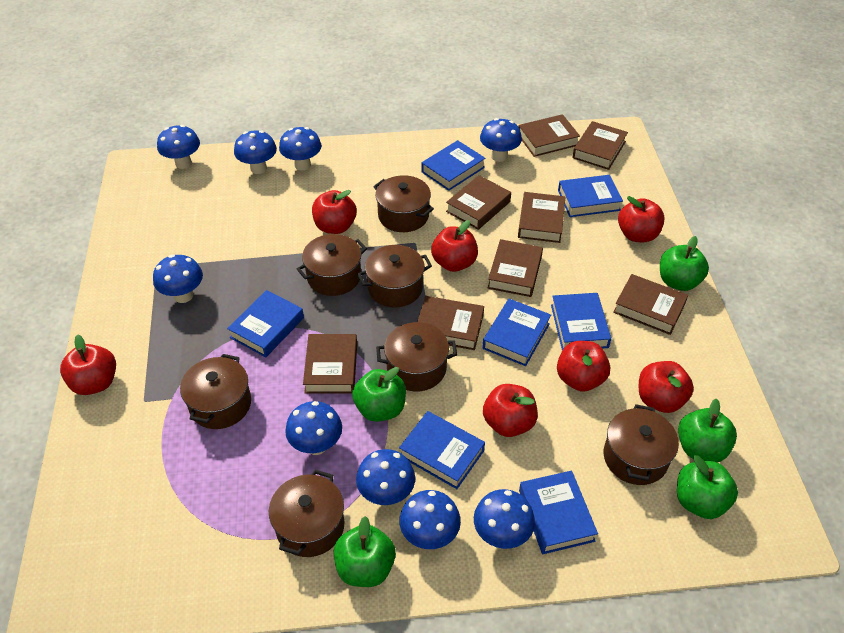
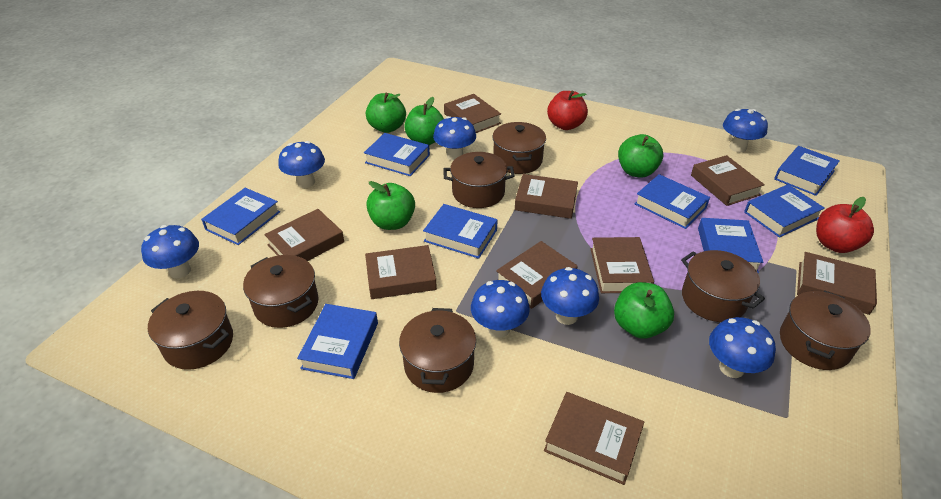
blue book: [227,290,304,357] [399,411,485,489] [421,140,485,191] [482,299,551,366] [519,471,598,554] [551,293,611,350] [558,175,623,217] = 7 -> [201,188,280,245] [297,304,378,379] [364,133,430,176] [423,204,498,259] [635,174,710,229] [698,218,763,273] [744,184,825,238] [774,146,840,196] = 8
blue mushroom: [153,255,203,303] [157,125,200,169] [234,130,277,174] [279,127,321,170] [285,401,342,455] [356,449,415,505] [399,490,461,549] [474,489,535,549] [480,118,522,162] = 9 -> [141,225,199,278] [278,141,325,188] [433,116,476,161] [471,280,530,338] [541,267,599,325] [709,317,776,378] [723,109,768,152] = 7
brown book: [303,334,357,394] [417,296,484,350] [446,175,511,230] [488,239,543,297] [518,192,566,243] [519,114,580,157] [572,121,628,170] [613,274,688,335] = 8 -> [264,209,344,261] [365,245,437,299] [444,94,501,133] [496,241,578,309] [515,174,578,219] [544,392,644,485] [590,237,654,293] [691,155,765,206] [797,252,877,315] = 9
red apple: [60,335,116,395] [312,190,357,234] [431,220,478,272] [483,384,538,437] [557,341,610,392] [618,196,665,242] [639,361,694,413] = 7 -> [547,91,588,130] [816,197,874,253] = 2

